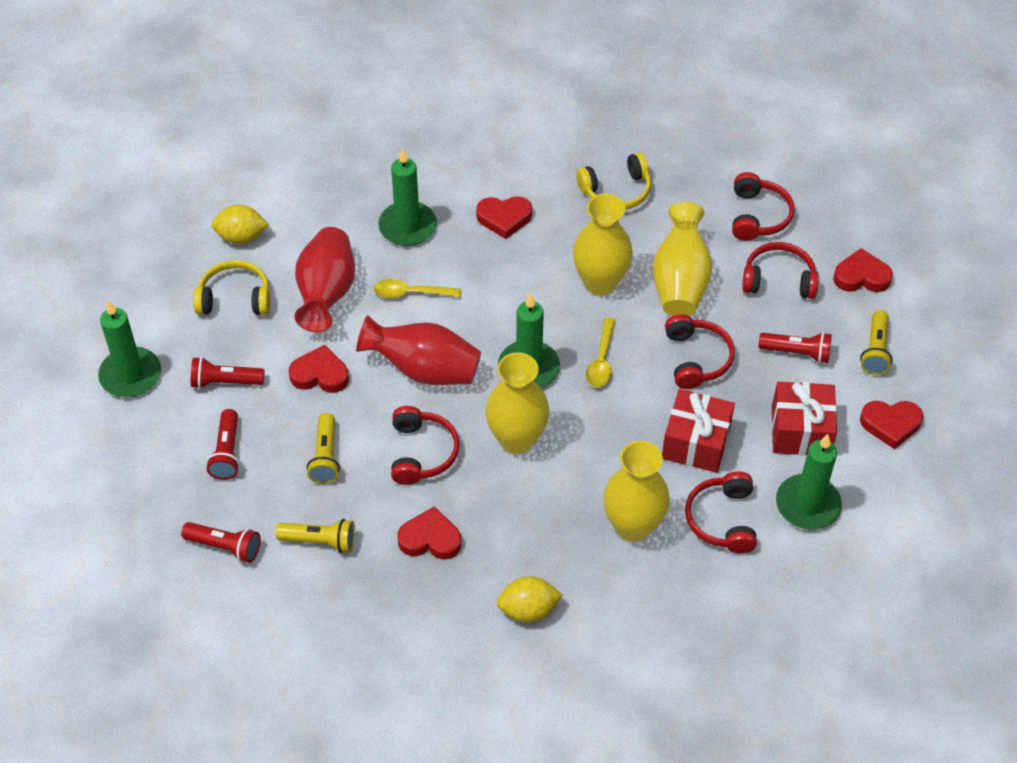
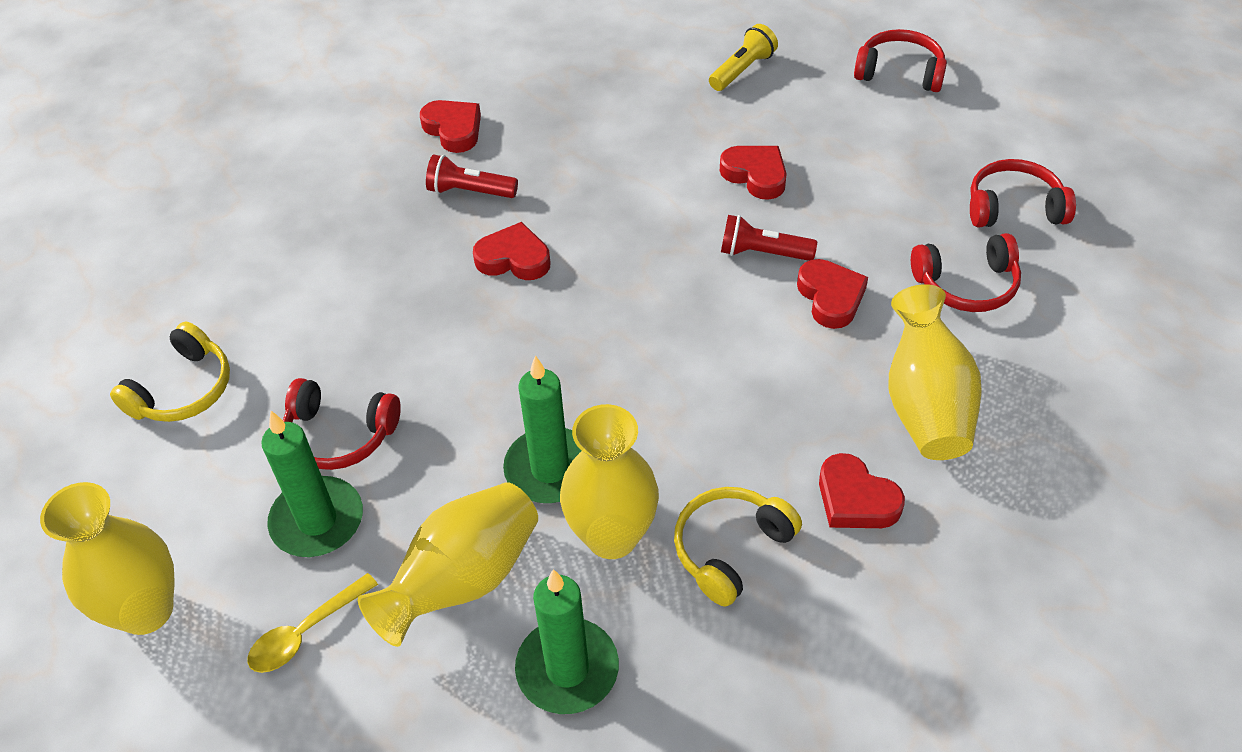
green candle: [98,300,161,397] [378,148,437,246] [498,293,560,388] [776,434,842,530] = 4 -> [261,411,363,557] [503,355,582,503] [515,569,619,714] = 3
red flashlight: [181,522,260,563] [191,357,265,389] [206,409,240,480] [758,332,832,363] = 4 -> [426,154,518,198] [721,215,817,261] = 2
red gift: [662,389,735,473] [772,382,837,456] = 2 -> none = 0
red headphones: [391,406,460,485] [665,314,735,389] [685,471,757,553] [732,172,795,241] [742,242,819,299] = 5 -> [283,378,401,470] [854,29,947,92] [911,233,1021,312] [970,159,1076,227] = 4
red vase: [294,227,355,332] [356,315,481,385] = 2 -> none = 0
yellow flashlight: [276,519,355,553] [307,413,340,484] [860,310,893,375] = 3 -> [709,24,778,91] = 1
yellow lemon: [211,205,269,244] [497,576,562,623] = 2 -> none = 0
yellow spoon: [374,279,461,299] [586,318,615,387] = 2 -> [247,573,378,673] = 1

